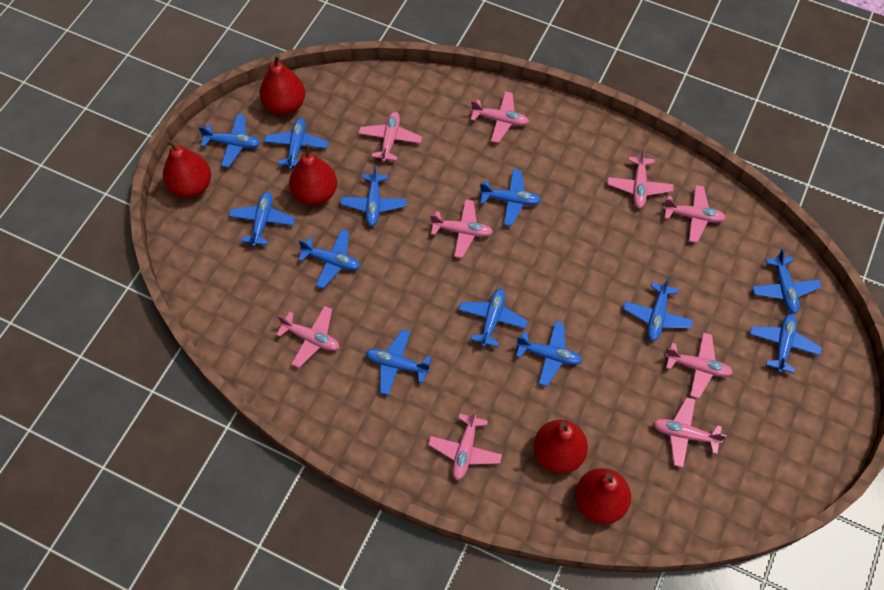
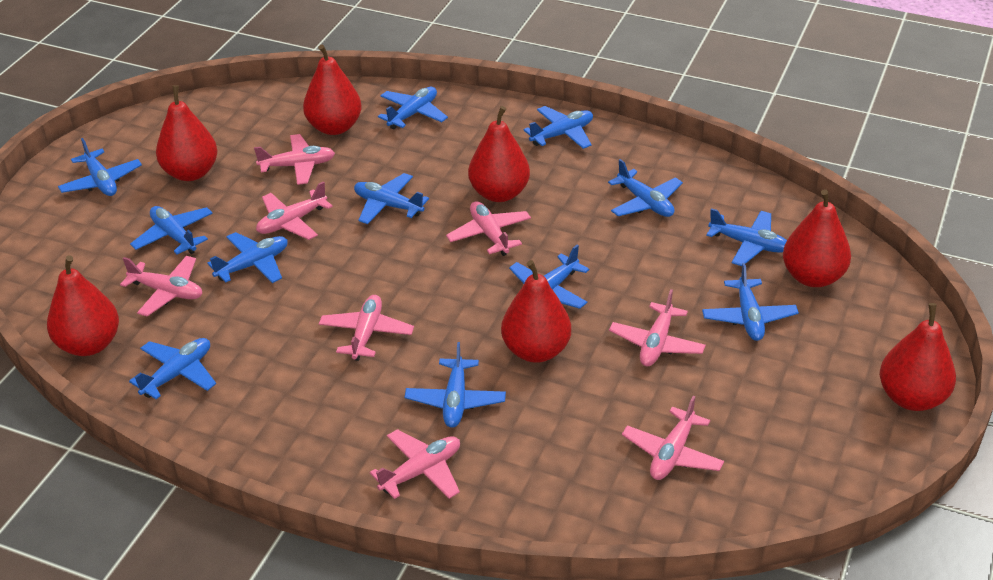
pink plane: [276,306,339,368] [358,112,422,162] [428,409,502,480] [430,199,493,258] [470,91,529,143] [607,148,673,208] [653,397,727,468] [663,185,726,243] [665,333,733,398] = 9 -> [120,256,202,316] [254,134,335,185] [256,181,333,240] [319,295,414,361] [370,429,460,499] [446,201,531,256] [609,289,706,367] [622,396,724,480] = 8
red pear: [163,139,211,198] [260,54,305,115] [289,144,337,205] [533,420,588,474] [575,468,631,524] = 5 -> [47,256,119,356] [156,85,217,181] [303,44,361,135] [468,106,530,202] [501,260,571,363] [783,189,851,287] [880,303,956,411] = 7

